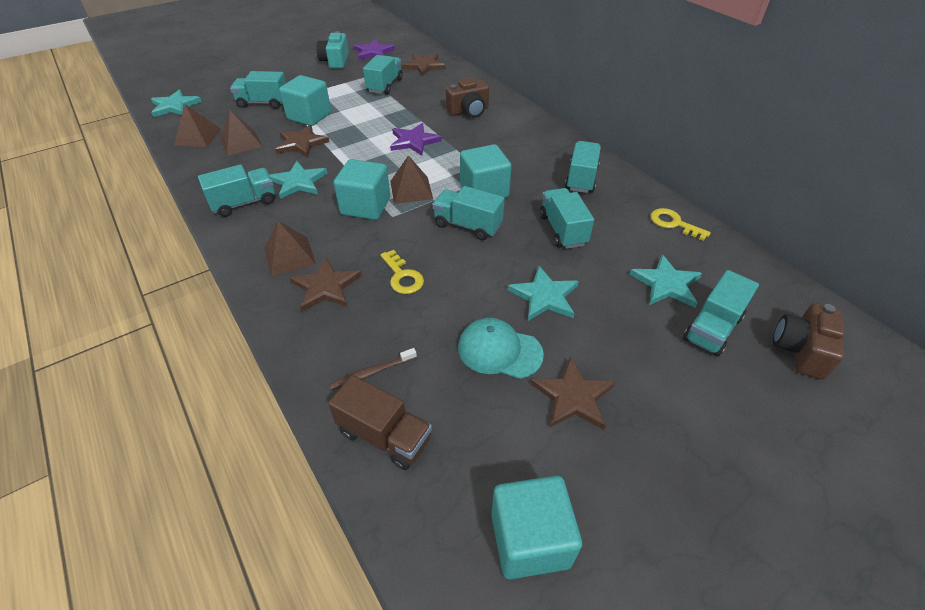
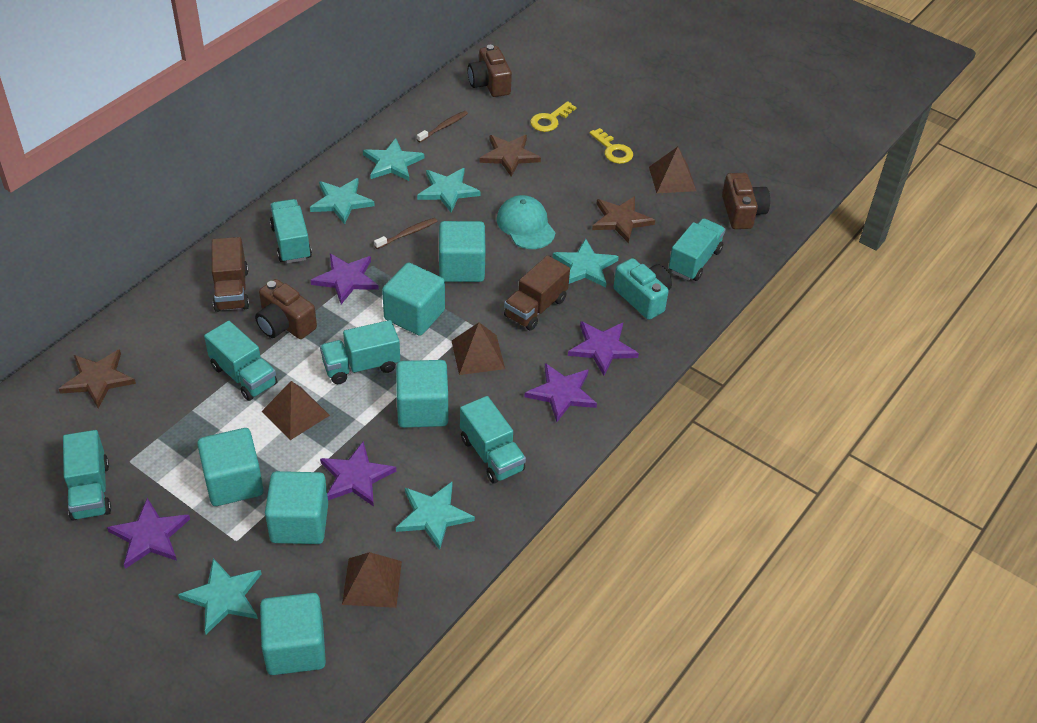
brown camera: [446,78,489,118] [773,303,844,380] = 2 -> [255,279,317,339] [468,45,512,97] [722,173,770,229] = 3
brown star: [275,125,330,158] [290,258,362,312] [402,53,446,76] [530,356,615,430] = 4 -> [59,349,136,409] [479,135,541,177] [592,196,655,243] = 3
brown toothbrush: [330,348,417,390] = 1 -> [374,218,437,249] [417,111,468,142] = 2
brown truck: [328,375,432,470] = 1 -> [212,237,249,312] [504,255,570,331] = 2
purple star: [353,39,395,60] [390,123,442,156] = 2 -> [107,498,190,569] [310,254,379,304] [320,441,396,507] [525,363,597,422] [568,321,639,376] = 5
turquoise cube: [279,75,331,126] [334,159,390,220] [460,144,512,198] [491,475,582,579] = 4 -> [197,428,264,506] [260,593,326,675] [265,471,328,544] [382,263,445,336] [396,360,448,428] [439,221,485,282] = 6
turquoise star: [151,90,202,117] [270,161,328,199] [507,266,579,321] [629,254,702,307] = 4 -> [178,558,261,634] [310,178,375,225] [363,138,424,181] [396,482,475,550] [417,168,481,213] [552,238,619,288] = 6
turquoise truck: [198,164,275,217] [230,71,286,109] [363,55,403,95] [432,186,505,240] [540,188,594,249] [565,141,601,193] [683,270,759,357] = 7 -> [63,430,111,521] [204,321,277,401] [270,199,312,263] [320,320,400,384] [460,396,526,484] [669,218,726,281] = 6

